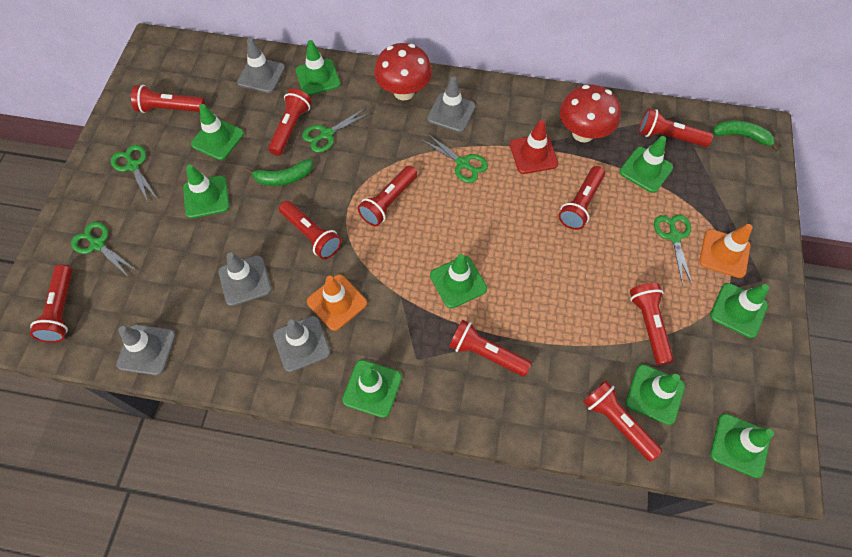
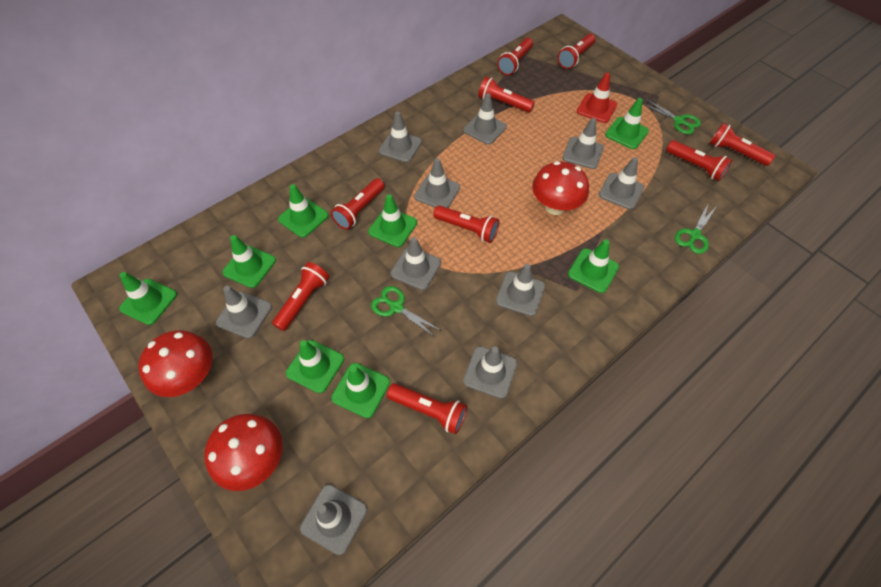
green banana: [246,159,313,186] [712,120,780,151] = 2 -> none = 0
green scissors: [71,222,137,276] [111,145,156,202] [302,108,370,153] [422,133,488,183] [654,214,692,285] = 5 -> [371,286,441,337] [642,99,701,134] [675,202,717,254] = 3
green traffic cone: [183,165,230,218] [191,104,244,160] [295,40,341,96] [342,360,402,418] [430,254,487,308] [619,136,673,193] [626,364,685,425] [710,283,769,338] [710,414,774,478] = 9 -> [119,272,177,325] [222,235,276,288] [278,184,329,238] [286,340,344,393] [331,363,390,418] [368,194,417,247] [568,239,619,293] [605,98,649,149] = 8
grey traffic cone: [116,324,176,375] [218,253,272,306] [237,38,285,93] [273,316,331,372] [427,77,476,132] = 5 -> [216,286,272,339] [300,484,368,555] [379,112,422,163] [390,237,441,290] [414,158,460,208] [463,93,507,145] [463,346,517,399] [496,264,545,316] [562,118,604,169] [599,157,644,210] = 10
orange traffic cone: [307,274,367,331] [699,224,753,278] = 2 -> none = 0
red flashlight: [30,264,72,343] [131,85,205,113] [268,89,312,156] [279,201,342,259] [358,166,417,226] [449,320,532,377] [558,166,605,230] [583,380,662,462] [630,283,674,365] [639,108,713,147] = 10 -> [272,262,329,331] [331,178,384,230] [387,383,467,434] [433,205,499,243] [478,76,535,113] [497,38,533,75] [558,34,596,69] [666,140,732,181] [709,123,775,166] = 9
red mushroom: [374,43,432,101] [560,84,621,143] = 2 -> [138,330,212,397] [204,414,283,491] [532,161,589,215] = 3

